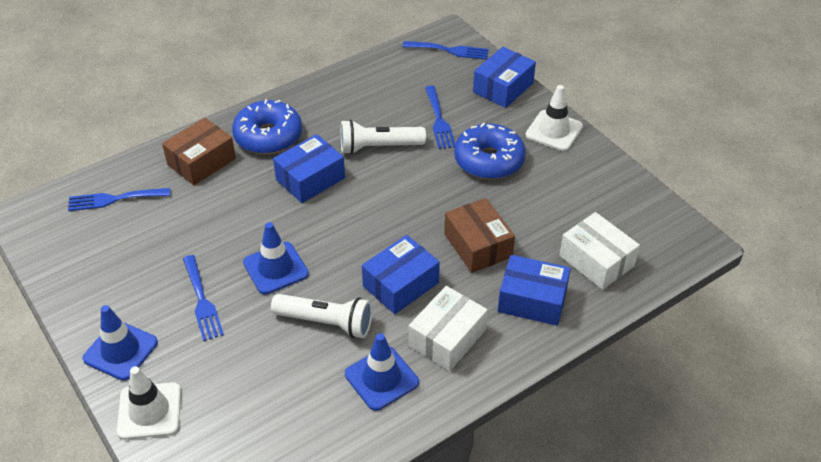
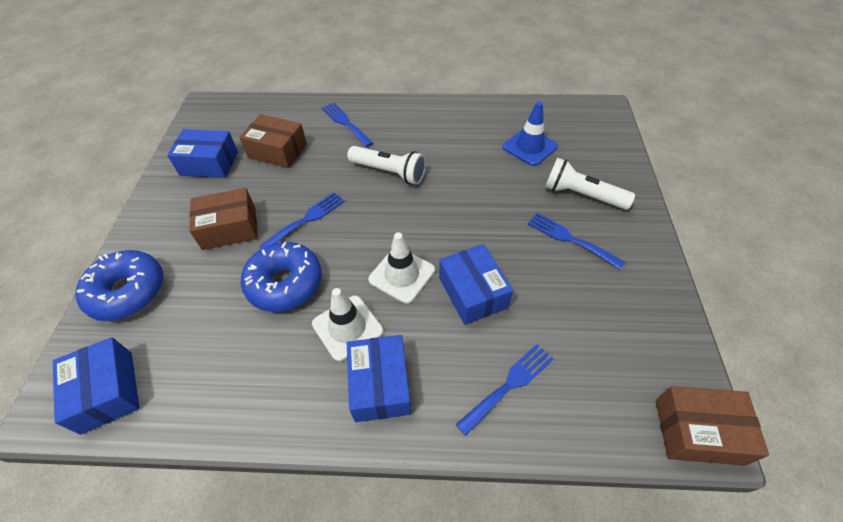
blue traffic cone: [82,305,158,381] [243,222,309,295] [345,333,419,411] = 3 -> [503,101,558,166] = 1
brown box: [162,117,236,185] [444,198,515,273] = 2 -> [189,188,257,250] [239,114,307,168] [656,386,769,466] = 3
white box: [409,286,488,371] [560,212,640,290] = 2 -> none = 0

